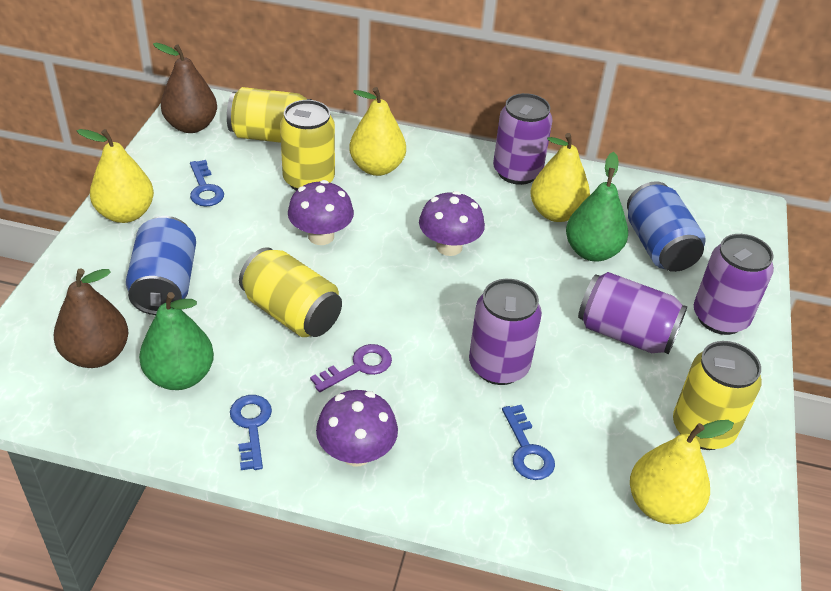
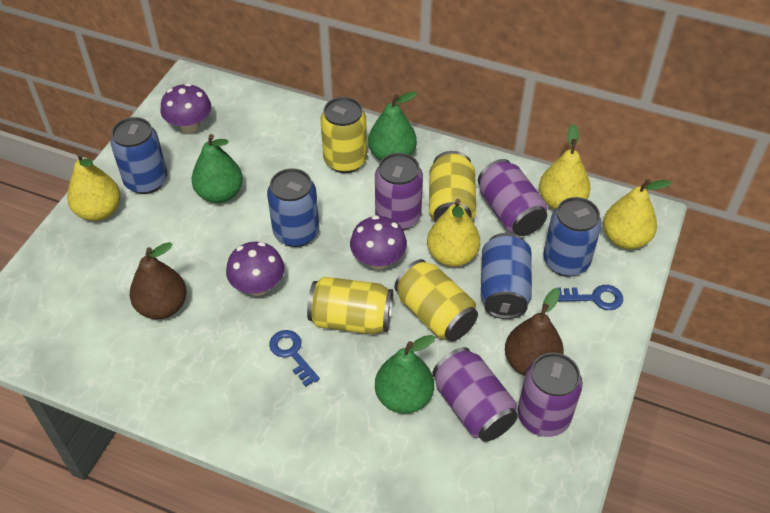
blue can: [126,216,196,315] [627,181,706,272] = 2 -> [110,117,167,194] [267,168,319,247] [481,233,532,319] [543,197,602,277] = 4
blue key: [190,160,224,206] [230,395,272,470] [502,405,555,480] = 3 -> [269,330,320,387] [558,285,623,310] = 2
green pear: [139,292,214,390] [566,152,628,262] = 2 -> [191,134,243,203] [368,91,417,161] [375,335,435,414] = 3
purple key: [310,344,392,392] = 1 -> none = 0

